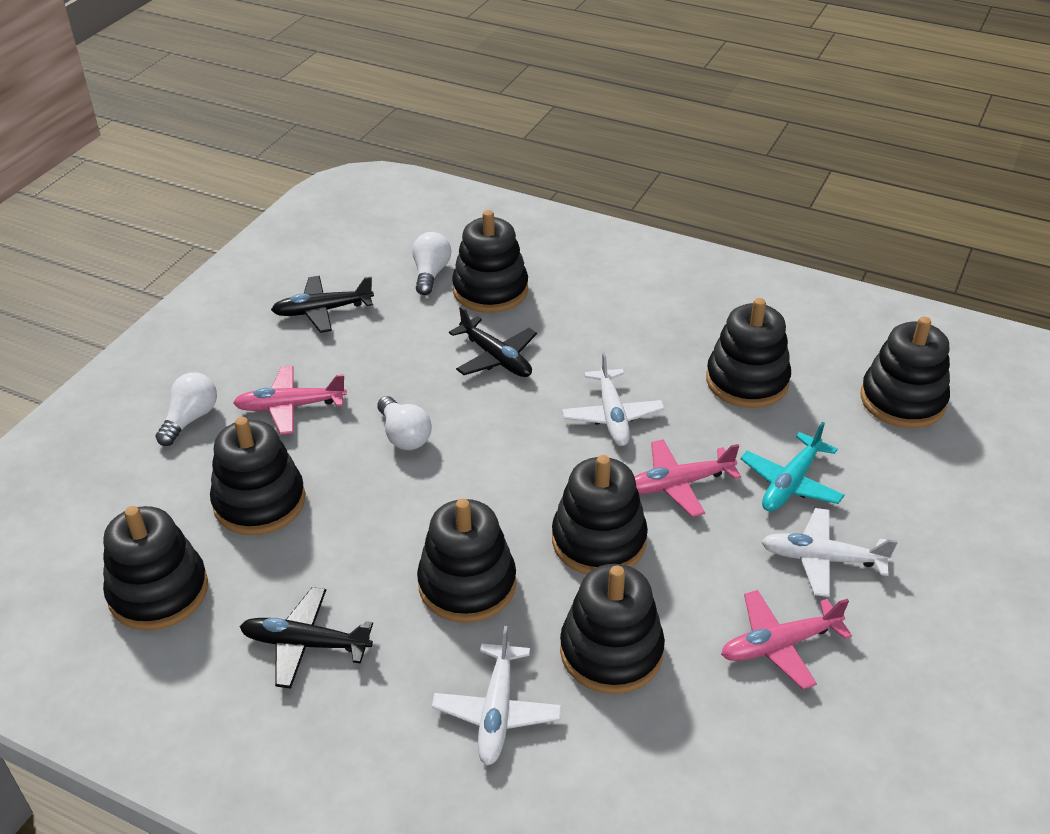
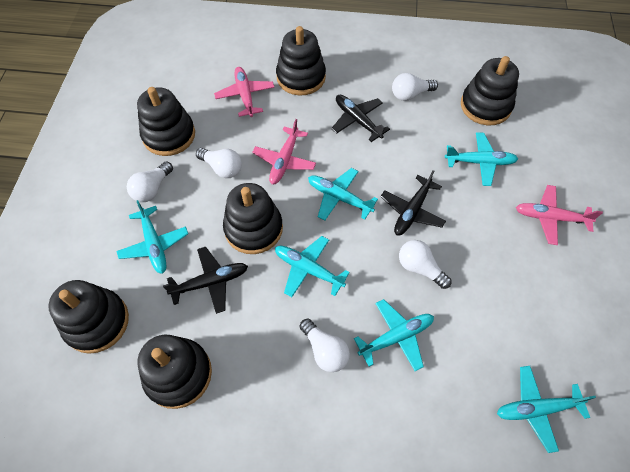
black stacking toy: [103,506,208,631] [210,417,305,535] [417,499,516,623] [452,210,528,313] [552,455,648,575] [560,564,665,694] [706,298,791,408] [861,317,950,428] = 8 -> [48,280,129,354] [137,87,195,156] [138,335,212,409] [223,183,283,254] [276,26,326,95] [461,56,519,125] = 6
turquoise plane: [740,422,845,511] = 1 -> [117,200,188,274] [275,236,350,297] [308,168,378,221] [354,299,434,371] [445,132,518,186] [497,366,596,453] = 6
white light bulb: [155,372,217,446] [377,396,432,450] [412,232,451,295] = 3 -> [127,161,173,202] [196,148,242,178] [300,319,350,372] [392,73,438,101] [399,240,452,289] = 5
white plane: [432,626,562,765] [562,352,664,446] [761,508,898,597] = 3 -> none = 0

